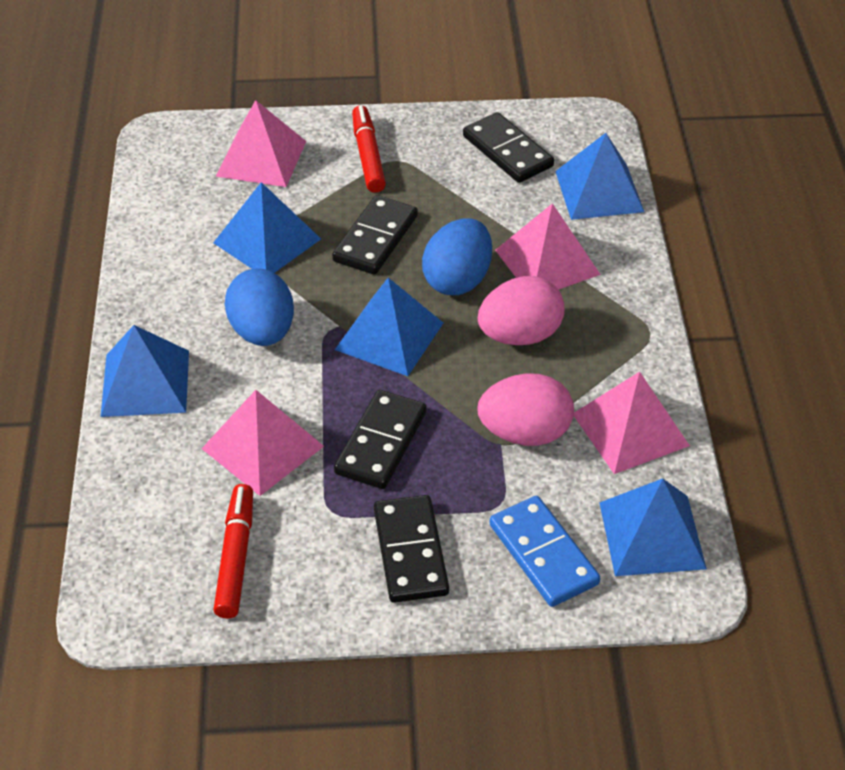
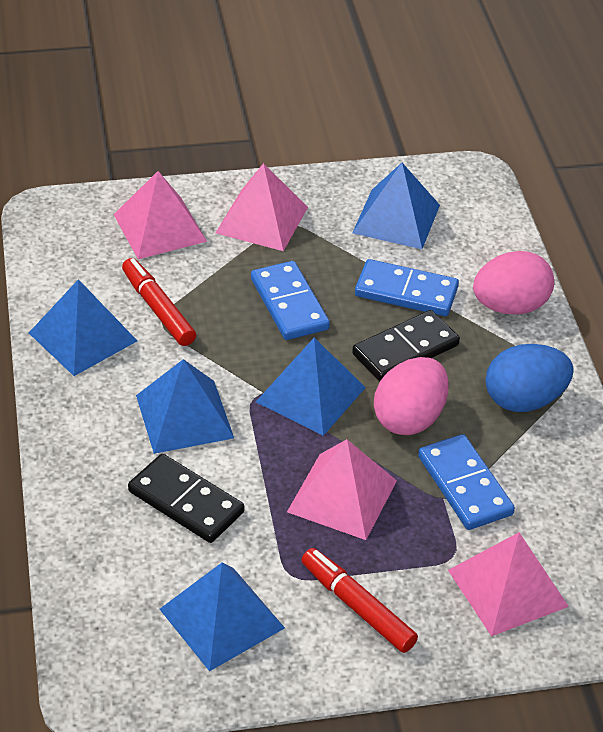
black domino: [332,195,418,275] [334,390,427,489] [374,495,449,603] [463,112,554,183] = 4 -> [128,454,244,543] [352,310,460,381] = 2
blue domino: [490,496,600,607] = 1 -> [251,261,330,340] [355,259,459,316] [418,434,515,530] = 3
blue egg: [225,268,294,346] [422,218,492,295] = 2 -> [486,344,574,412] = 1

